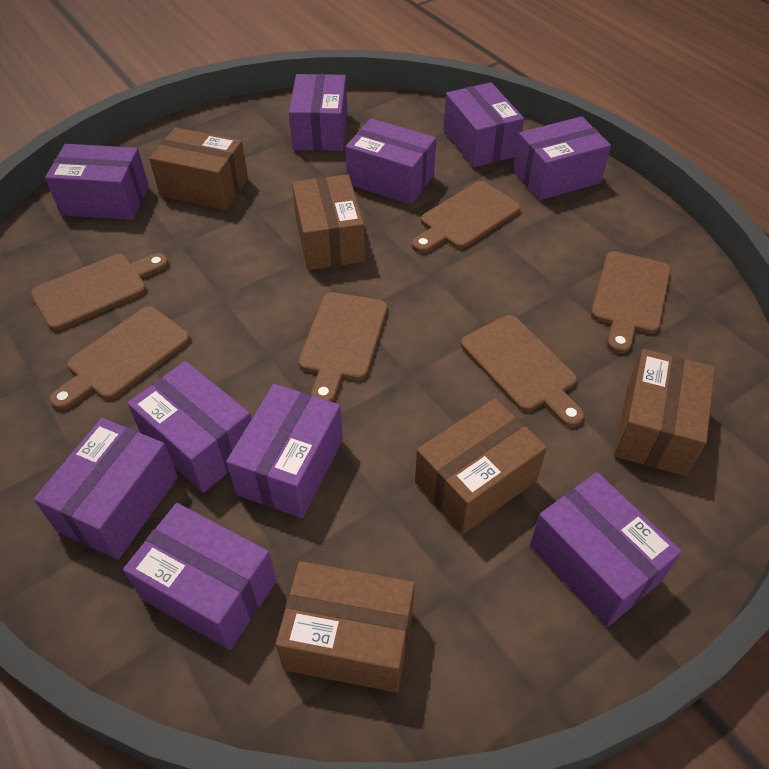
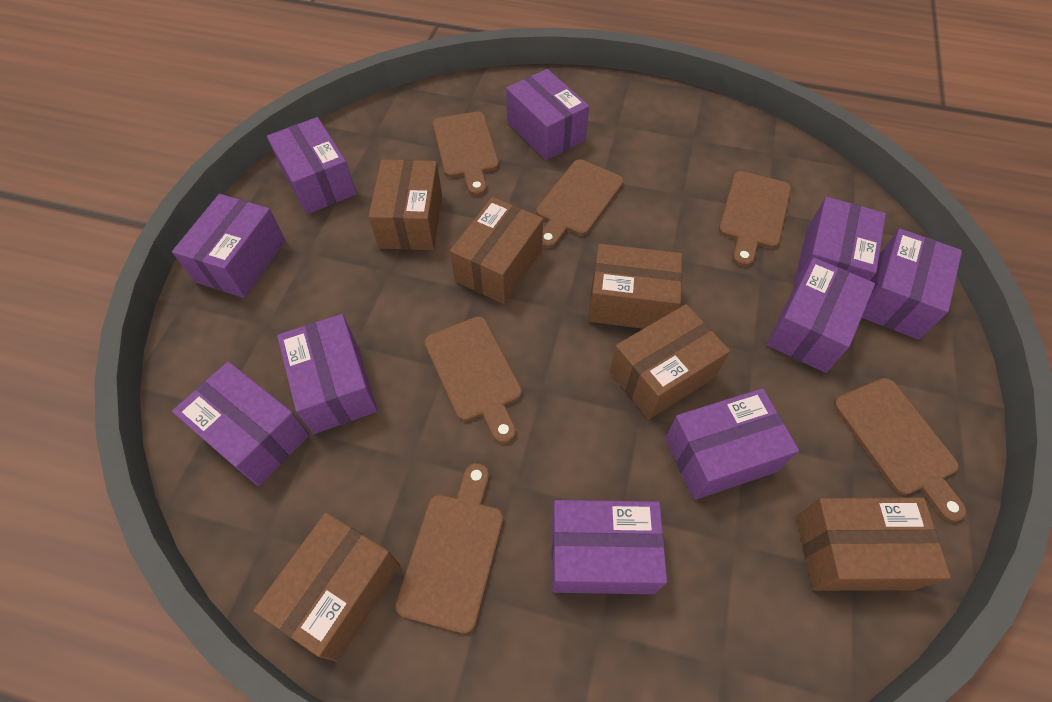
brown box: [149,127,248,210] [276,561,415,693] [292,174,365,270] [415,398,547,534] [614,349,715,476] = 5 -> [253,512,400,662] [369,159,442,250] [450,197,543,304] [588,244,682,329] [610,304,730,419] [796,497,951,591] = 6

